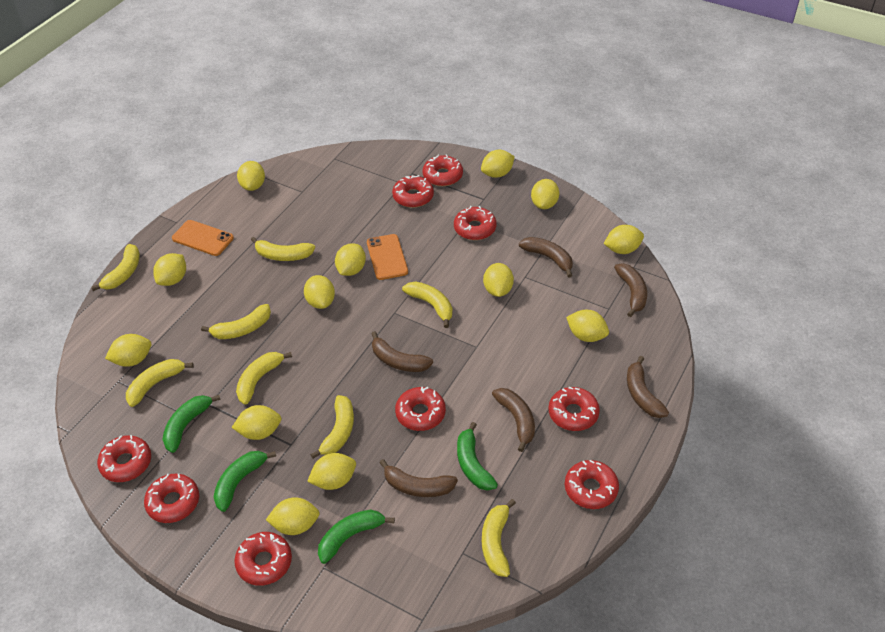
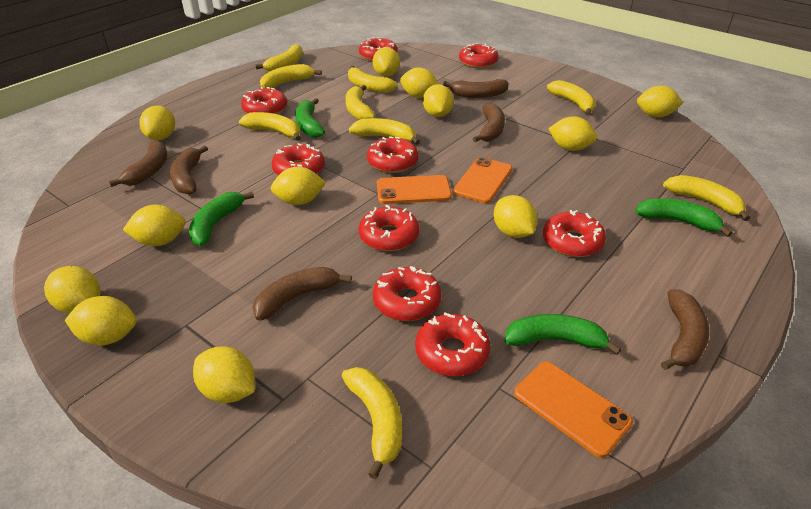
orange phone: [172,220,234,256] [367,234,408,280] = 2 -> [377,175,452,204] [453,157,513,203] [514,362,633,458] = 3
yellow banana: [91,244,140,291] [126,359,194,407] [201,304,271,339] [236,352,292,405] [251,237,315,261] [310,395,354,459] [402,281,453,328] [482,499,516,577] = 8 -> [239,112,301,141] [256,44,303,71] [260,64,322,88] [342,367,402,479] [346,85,375,120] [348,66,397,93] [349,118,420,145] [547,80,596,116] [663,175,750,221] = 9
yellow lemon: [105,334,151,367] [153,253,186,286] [232,405,281,440] [237,161,265,191] [266,497,320,535] [304,275,335,309] [307,453,356,490] [335,243,366,276] [481,150,515,178] [483,263,514,297] [531,179,559,209] [566,310,609,342] [604,225,644,254] = 13 -> [44,266,100,314] [65,296,137,346] [123,205,186,246] [139,106,175,140] [193,346,255,403] [271,167,326,205] [373,47,400,77] [400,68,439,98] [423,84,454,117] [494,195,537,238] [548,116,597,151] [637,86,683,117] = 12

